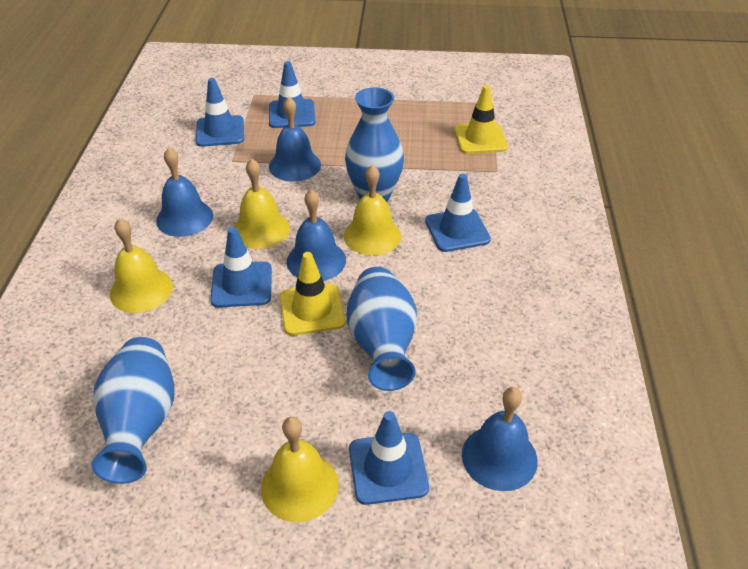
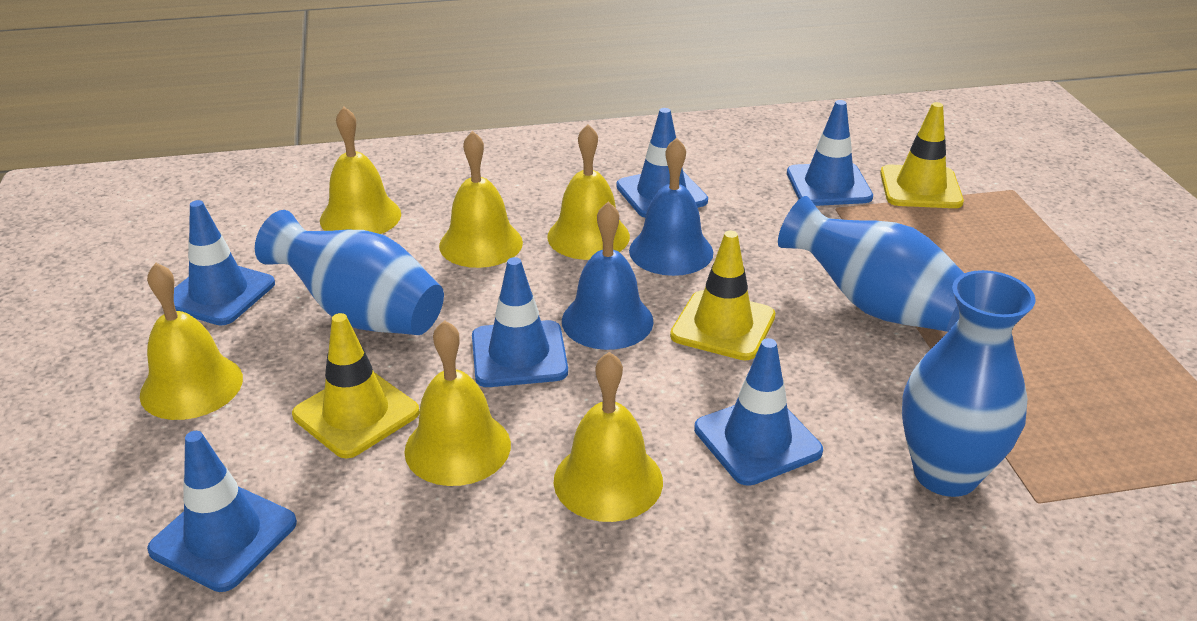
blue bell: [156,148,213,237] [269,97,321,182] [287,189,346,281] [462,387,538,491] = 4 -> [562,201,654,350] [629,138,713,276] = 2
blue traffic cone: [196,78,244,147] [210,227,272,308] [269,61,316,128] [349,411,429,505] [425,174,491,252] = 5 -> [147,431,297,592] [174,200,275,326] [472,257,568,387] [616,108,708,218] [694,338,823,486] [787,100,873,206] = 6
yellow bell: [110,218,173,313] [234,159,290,249] [261,417,339,522] [344,165,401,255] = 4 -> [140,263,243,420] [320,107,401,234] [404,320,511,486] [439,131,523,268] [547,124,630,260] [554,352,663,522] = 6
yellow traffic cone: [280,252,345,336] [454,85,508,154] = 2 -> [292,313,420,458] [670,231,776,361] [880,102,964,208] = 3

